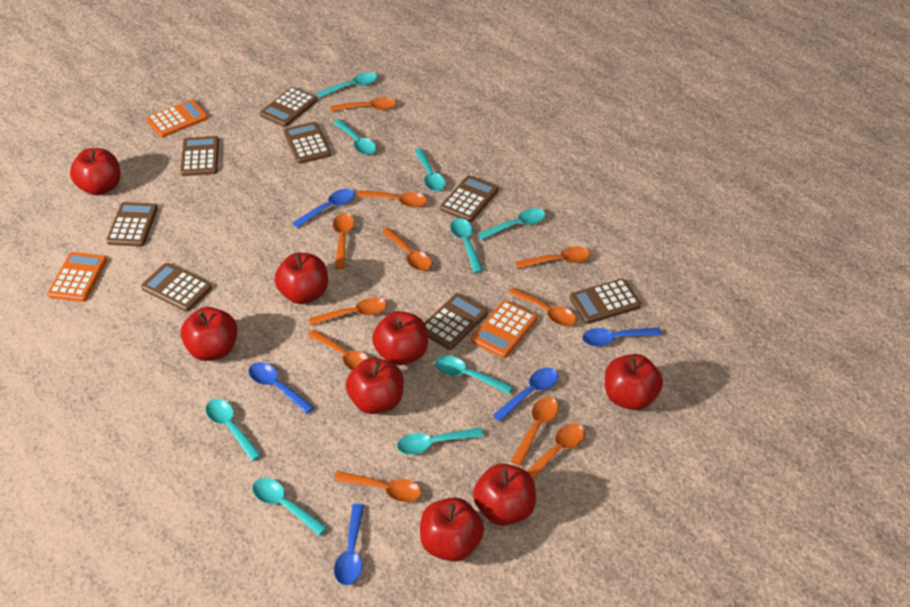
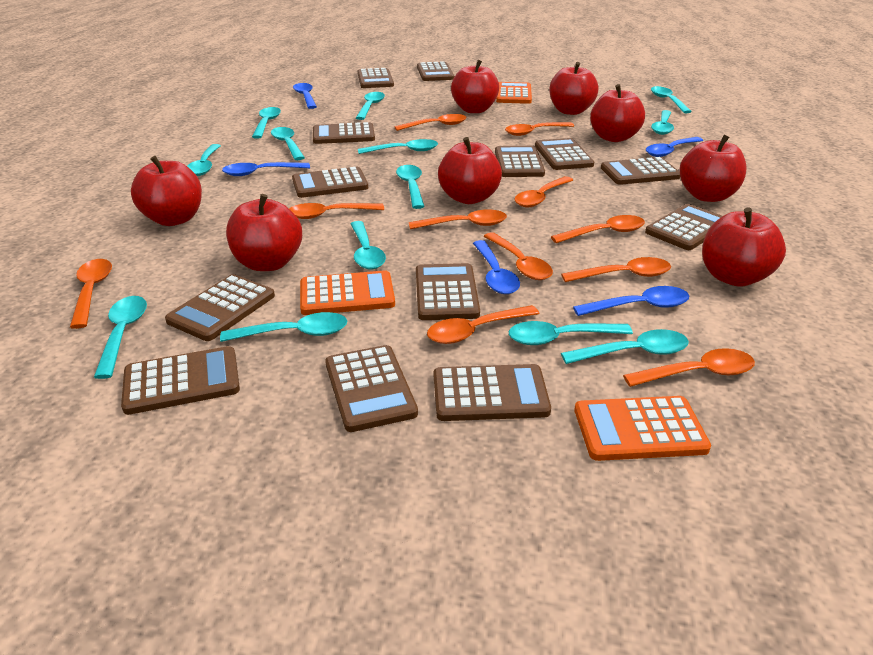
brown calculator: [106,202,158,247] [141,263,212,312] [180,136,219,176] [260,87,317,127] [284,122,331,164] [425,293,488,350] [440,175,498,222] [570,279,641,324] = 8 -> [121,346,240,415] [165,274,275,341] [292,167,368,198] [313,122,375,144] [325,345,418,432] [357,68,394,88] [416,263,480,320] [417,61,454,81] [434,364,551,421] [495,146,545,177] [535,138,594,170] [601,157,680,185] [645,204,722,250] = 13
turquoise spoon: [206,399,261,461] [252,478,327,536] [316,72,378,98] [333,119,376,155] [397,428,483,455] [414,149,446,191] [435,355,513,394] [450,218,483,273] [478,208,546,240] = 9 -> [94,296,147,379] [187,144,221,176] [220,312,347,342] [252,107,281,139] [271,127,305,160] [351,221,386,269] [356,92,385,120] [358,139,438,154] [396,165,425,209] [509,321,633,345] [561,329,689,364] [651,86,692,113] [651,110,674,135] = 13

